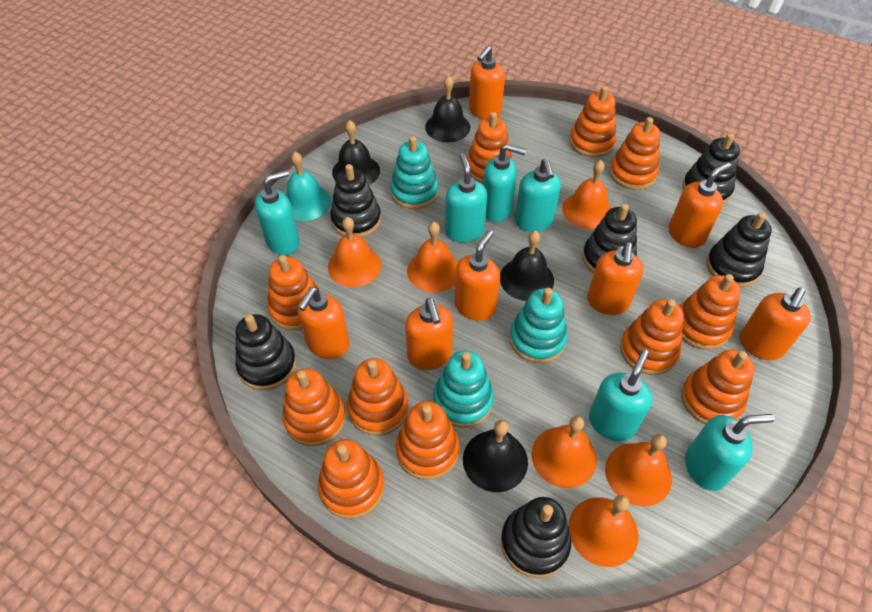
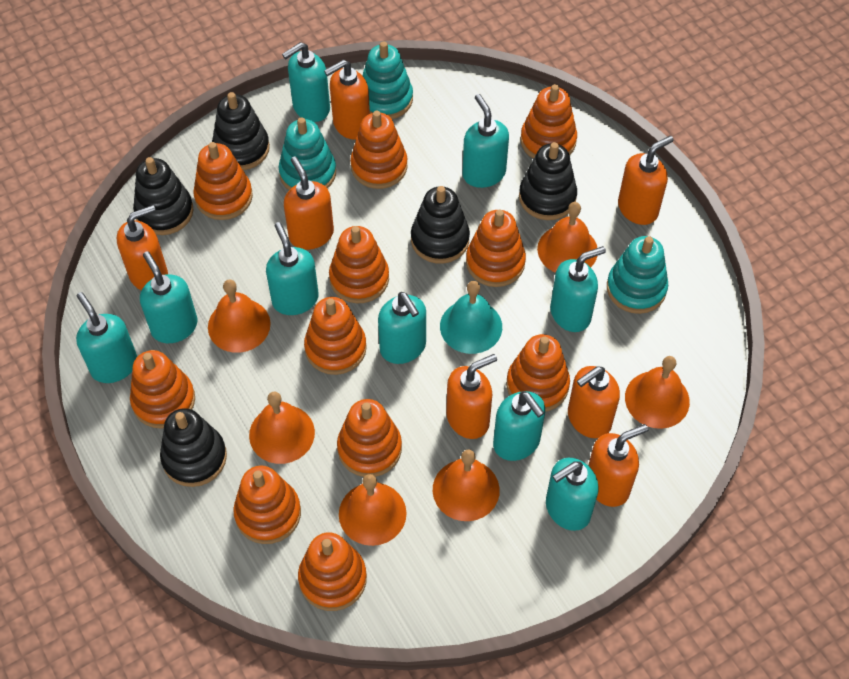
black bell: [332,120,380,185] [425,76,470,142] [463,420,528,492] [500,230,554,301] = 4 -> none = 0
black stacking toy: [235,314,297,390] [330,164,381,237] [501,497,571,578] [582,204,637,273] [682,133,740,204] [706,212,772,287] = 6 -> [133,157,193,235] [160,408,227,487] [212,92,270,170] [411,186,470,264] [519,142,577,220] = 5
turquoise soap dispenser: [255,170,300,255] [445,153,487,243] [483,144,526,222] [515,158,561,232] [589,349,653,441] [685,414,775,491] = 6 -> [76,292,137,383] [140,251,197,343] [266,222,319,315] [282,42,330,122] [378,292,426,364] [462,94,509,188] [493,391,545,461] [546,458,599,531] [550,246,606,332] = 9

